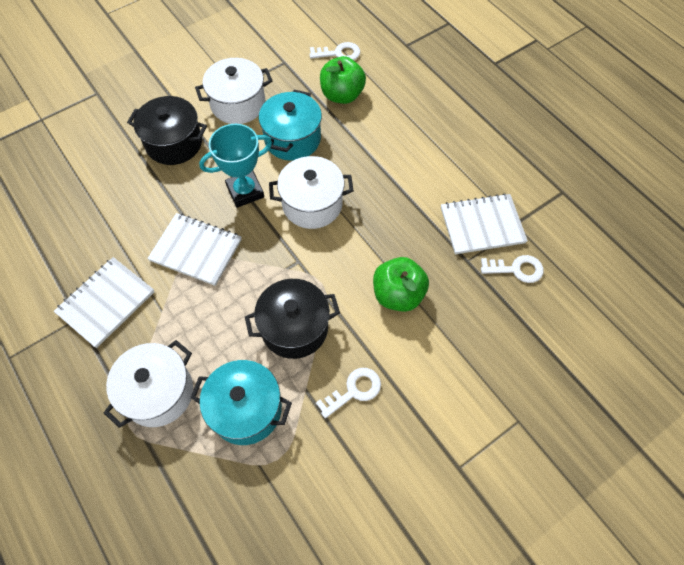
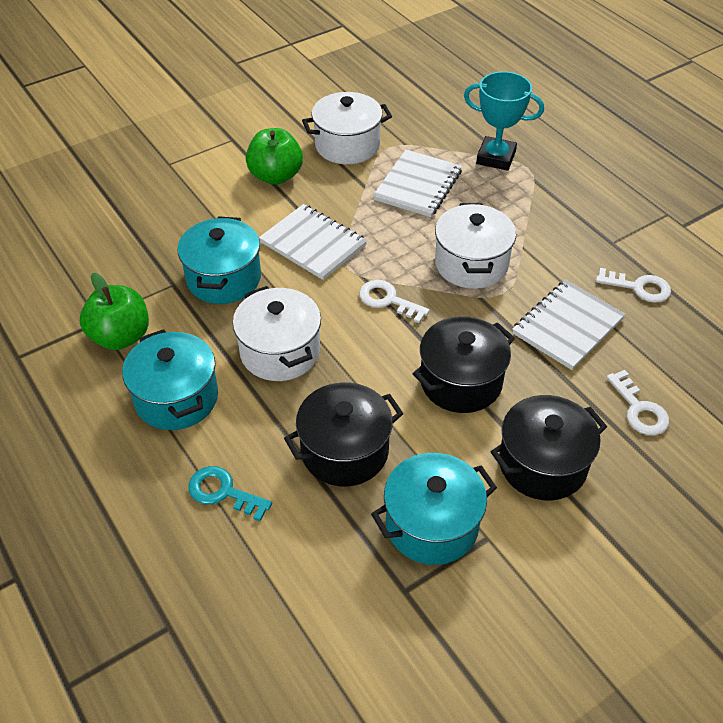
black pot: [127,96,207,165] [245,279,340,359] = 2 -> [284,382,404,486] [413,316,515,413] [491,395,607,500] = 3
turquoise key: none = 0 -> [188,466,272,521] = 1
turquoise pot: [190,360,292,445] [259,90,322,161] = 2 -> [122,329,218,430] [177,216,261,304] [371,453,497,565] = 3

